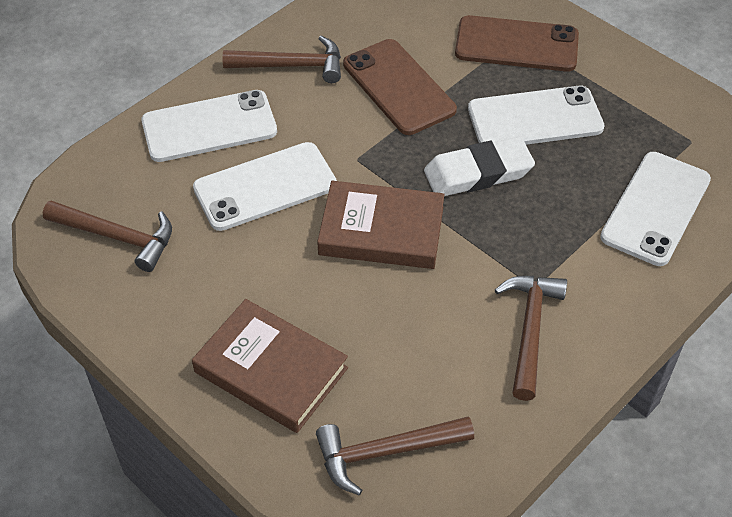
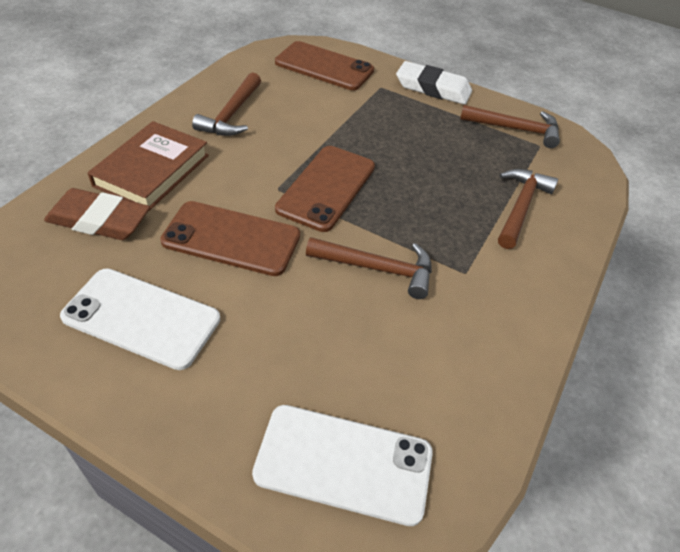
brown book: [192,299,348,433] [317,181,445,269] = 2 -> [87,121,209,211] = 1
brown eraser: none = 0 -> [44,188,150,240] = 1
brown phone: [343,39,457,135] [455,15,579,72] = 2 -> [160,201,300,276] [275,41,374,90] [275,146,375,232] = 3
white phone: [141,90,277,162] [193,142,337,231] [468,86,604,145] [600,152,711,266] = 4 -> [60,268,220,370] [252,405,433,526] = 2

